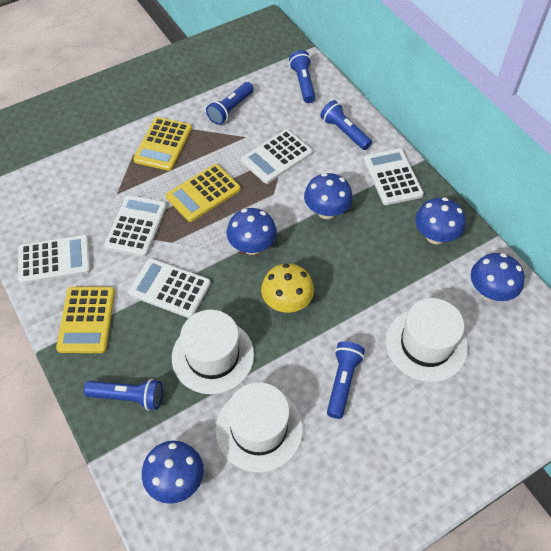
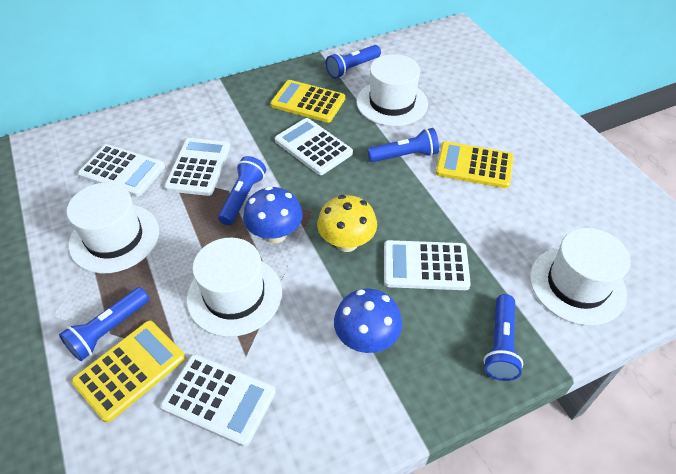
blue mushroom: [142,441,204,504] [227,208,277,255] [304,173,353,219] [415,197,466,244] [471,253,525,301] = 5 -> [243,186,303,243] [334,289,402,353] = 2
white hat: [172,310,254,394] [215,382,303,473] [386,298,468,382] = 3 -> [67,183,159,273] [186,238,282,337] [356,54,428,126] [530,228,630,325] = 4

